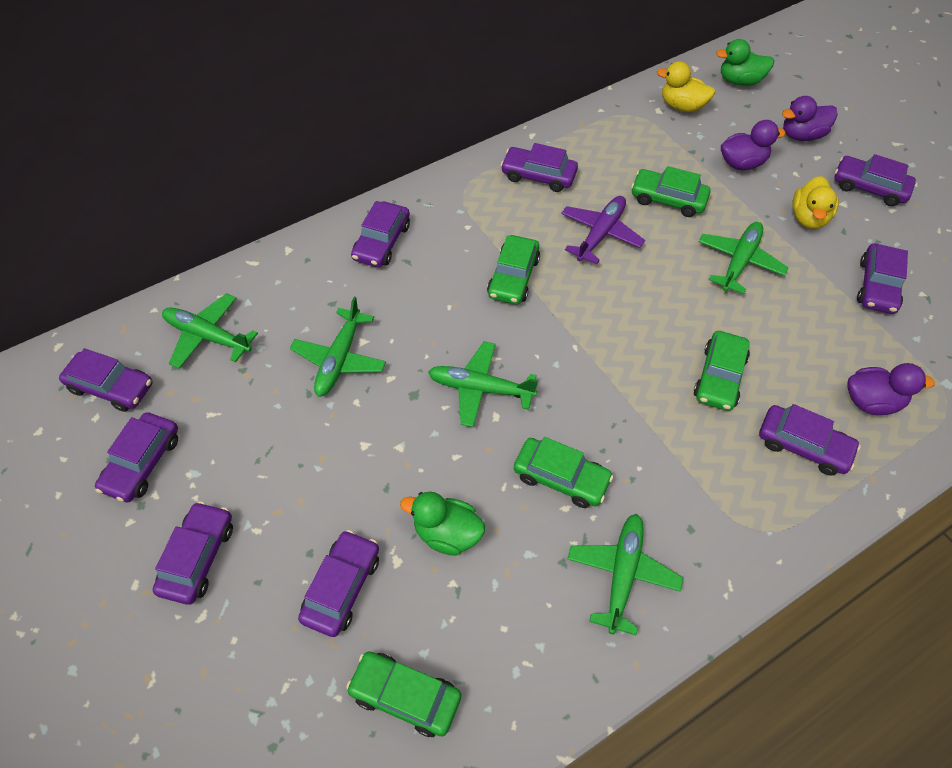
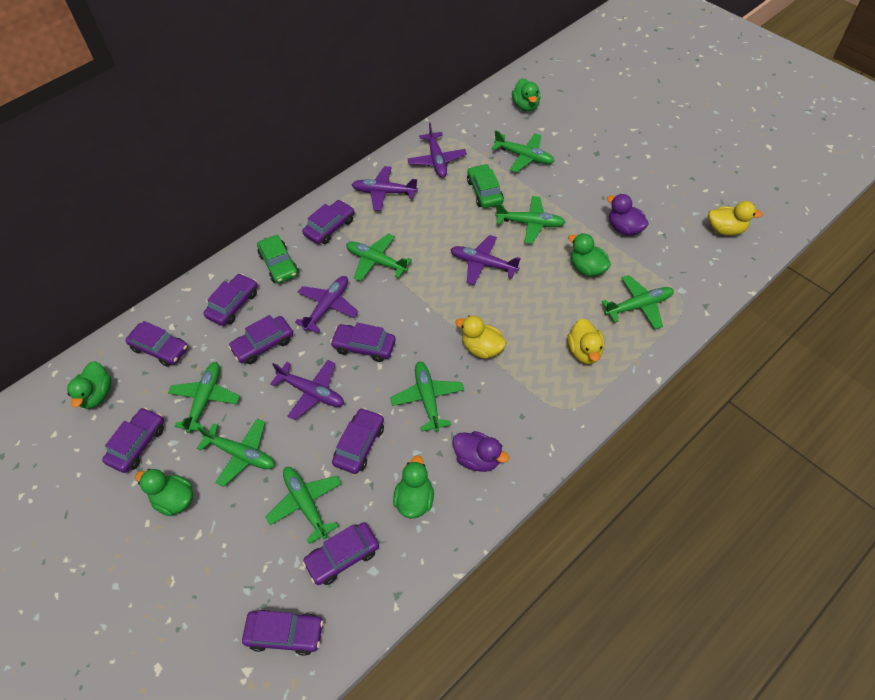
green car: [346,651,461,737] [487,235,540,304] [514,437,614,508] [631,166,711,217] [694,331,750,411] = 5 -> [257,235,299,284] [467,164,504,208] = 2
green duck: [400,492,485,556] [716,39,774,86] = 2 -> [67,361,112,409] [135,469,193,516] [393,455,434,518] [512,78,541,112] [568,233,611,277] = 5
green plane: [162,293,258,369] [290,297,386,397] [428,341,538,427] [568,514,683,635] [698,222,789,294] = 5 -> [168,362,240,433] [197,419,275,487] [266,467,342,544] [346,234,412,281] [390,362,464,432] [492,130,554,173] [495,196,566,244] [602,275,674,329] = 8
purple duck: [721,120,786,170] [782,96,838,141] [847,363,935,415] = 3 -> [452,431,509,472] [607,194,649,236] = 2
purple plane: [561,196,645,264] = 1 -> [270,360,344,420] [295,276,358,333] [352,166,418,211] [408,123,467,178] [450,235,521,285] = 5
yellow duck: [657,61,715,112] [792,176,839,229] = 2 -> [455,316,507,359] [567,318,604,364] [708,201,763,236] = 3

